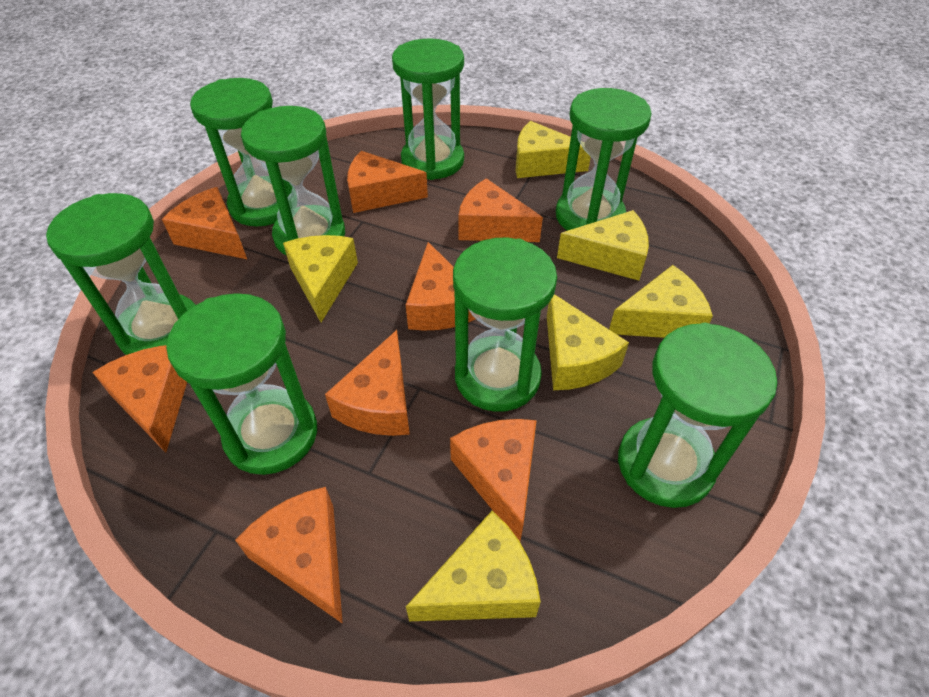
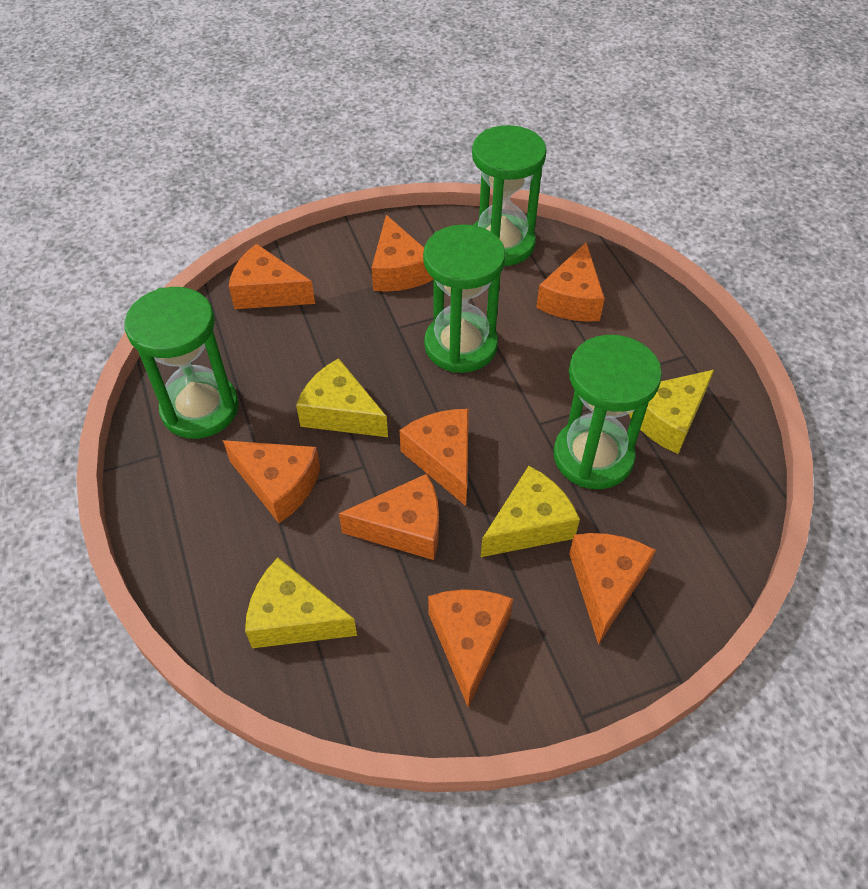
green hourglass: [46,193,196,355] [166,293,317,475] [190,78,292,226] [241,106,345,256] [392,38,464,180] [453,238,557,412] [556,88,652,231] [618,323,777,508] = 8 -> [124,287,239,439] [423,224,506,373] [472,125,546,266] [554,335,662,489] = 4
yellow cheese: [283,235,358,322] [406,511,541,621] [516,121,591,178] [547,294,629,390] [557,210,649,281] [609,265,713,338] = 6 -> [245,558,357,648] [296,358,388,437] [481,466,580,557] [628,369,715,454] = 4

